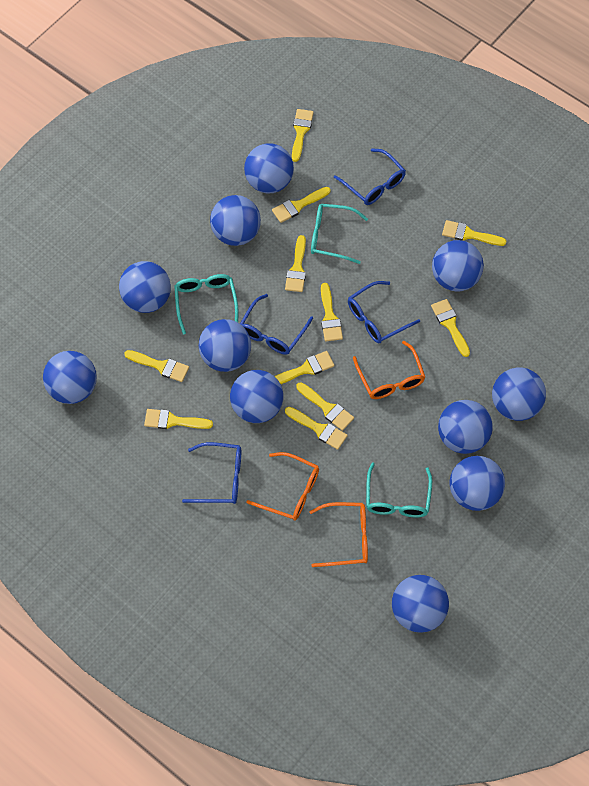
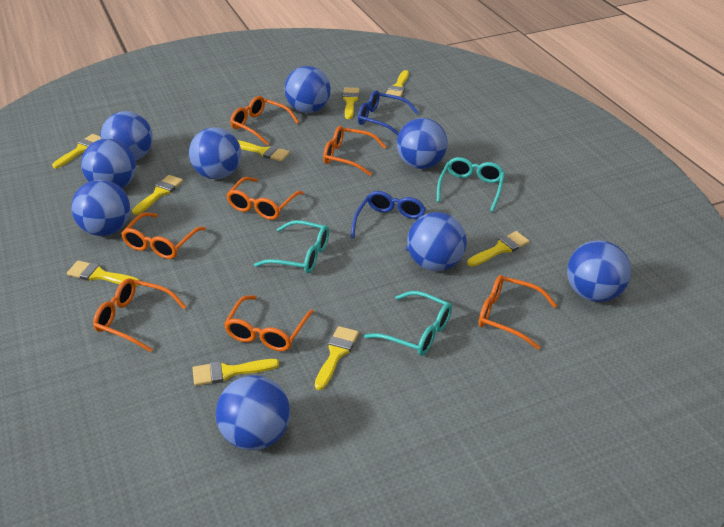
blue ball: [43,351,97,404] [119,261,171,313] [199,319,251,372] [210,195,261,246] [230,370,284,423] [244,143,294,193] [392,575,449,633] [432,240,484,292] [438,400,493,454] [450,456,505,511] [492,367,546,421] = 11 -> [71,180,130,236] [81,138,136,188] [100,111,153,160] [189,127,241,179] [216,375,290,450] [285,66,331,113] [397,118,447,169] [407,212,467,271] [567,240,631,302] = 9
blue glasses: [182,442,241,504] [240,294,313,355] [334,148,406,205] [348,281,420,343] = 4 -> [351,191,426,251] [358,90,419,136] = 2
orange glasses: [246,452,319,521] [309,502,368,567] [353,341,425,399] = 3 -> [93,278,186,352] [121,212,206,259] [224,295,314,351] [226,177,304,220] [230,96,299,145] [323,126,386,176] [479,275,557,350] = 7
yellow brush: [124,350,189,382] [144,409,213,429] [272,187,331,223] [275,351,334,384] [285,235,306,292] [285,407,348,450] [292,109,314,162] [296,382,354,431] [321,283,343,341] [431,299,470,357] [442,220,506,246] = 11 -> [52,134,101,168] [67,261,139,286] [132,175,183,215] [193,359,279,386] [237,140,290,161] [315,326,359,390] [342,88,359,119] [386,70,409,97] [467,231,530,267] = 9

